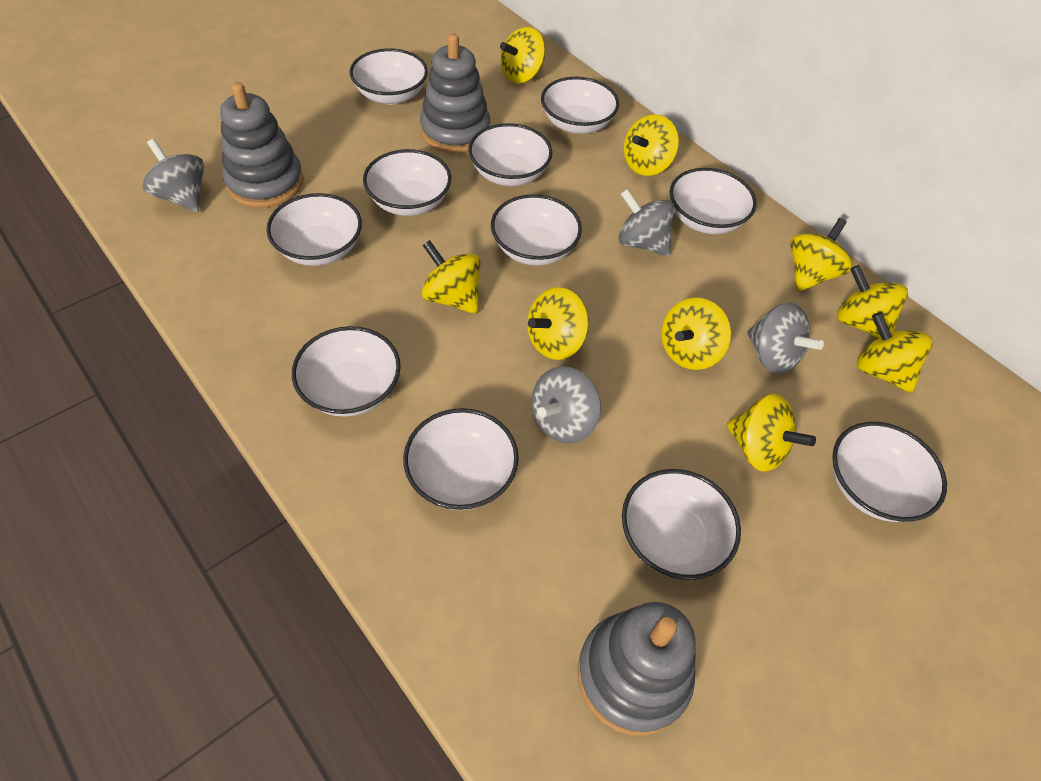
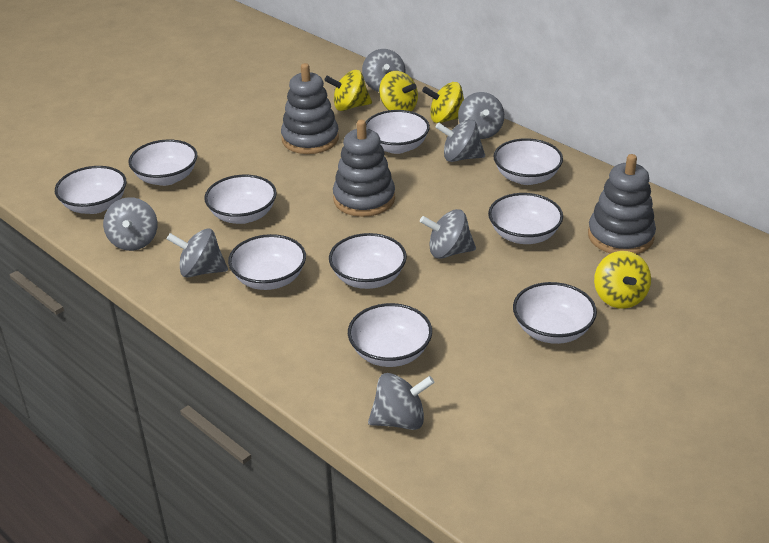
grey spinning top: [143,139,204,212] [531,366,601,444] [619,189,675,256] [747,302,824,374] = 4 -> [103,197,157,251] [167,228,228,277] [362,49,405,92] [368,373,435,430] [420,209,476,259] [435,119,485,162] [458,92,504,139] = 7
white bowl: [266,193,362,266] [292,326,401,417] [350,48,428,104] [363,149,451,216] [403,408,519,510] [468,123,553,186] [491,194,582,266] [541,77,619,134] [622,469,741,580] [670,168,757,234] [832,422,947,522] = 11 -> [55,166,127,214] [129,140,197,186] [204,175,277,224] [228,234,306,290] [329,233,407,289] [348,303,432,367] [366,110,430,154] [488,193,563,244] [493,138,563,185] [513,282,597,344] = 10
yellow spinning top: [422,240,480,314] [500,27,545,83] [527,287,589,360] [624,114,679,176] [661,298,731,370] [726,394,816,472] [790,218,853,291] [837,265,908,338] [857,312,932,393] = 9 -> [324,70,372,111] [379,71,418,111] [422,82,464,123] [594,251,651,309] = 4

